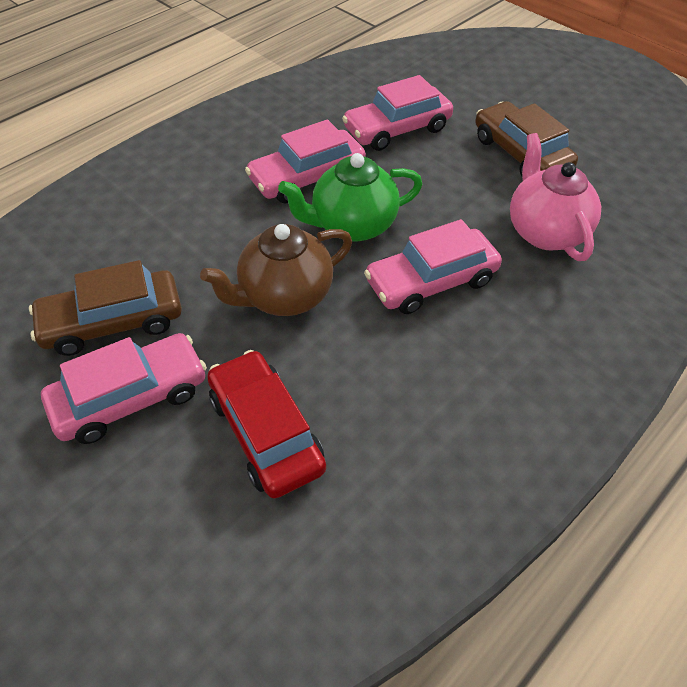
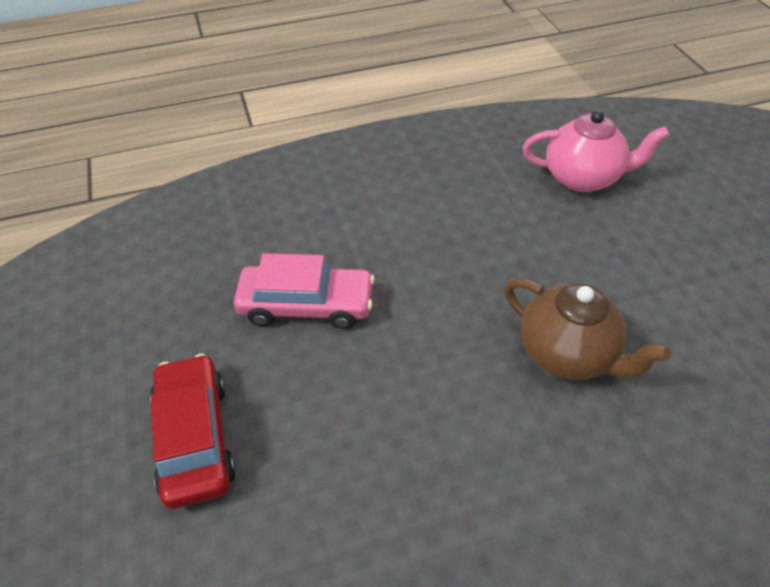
brown car: [29,260,182,356] [475,101,578,176] = 2 -> none = 0
green teapot: [278,153,423,241] = 1 -> none = 0
pink car: [41,333,207,444] [245,119,366,204] [342,75,453,151] [364,219,502,314] = 4 -> [234,253,375,329] = 1

